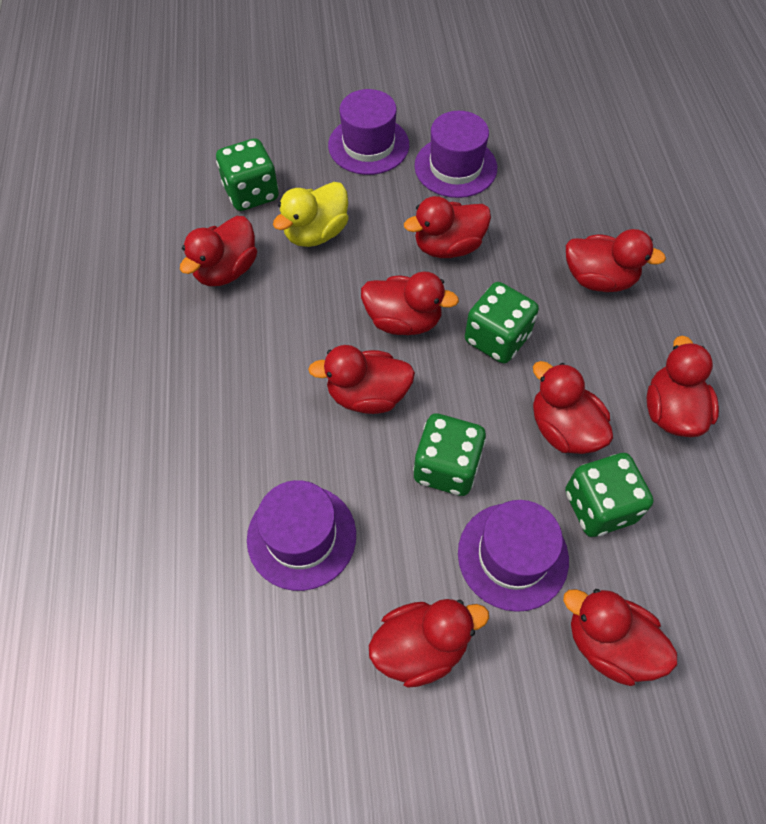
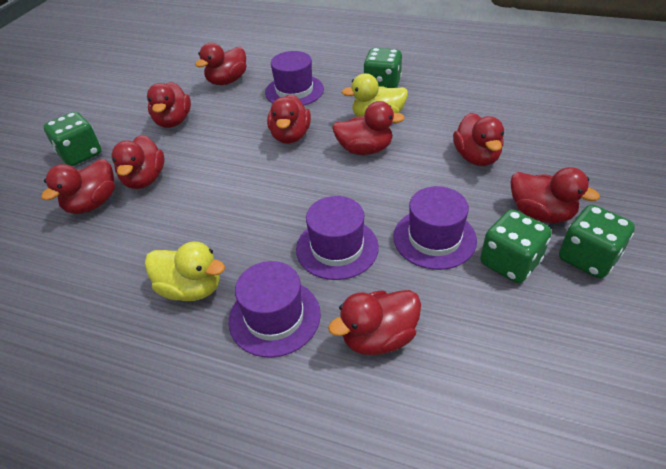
yellow duck: [273,182,348,247] = 1 -> [145,241,225,301] [342,73,408,117] = 2

